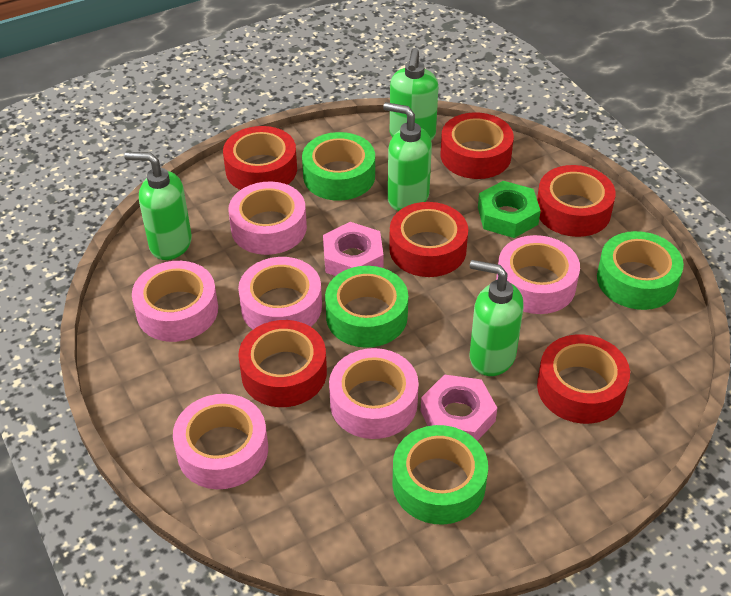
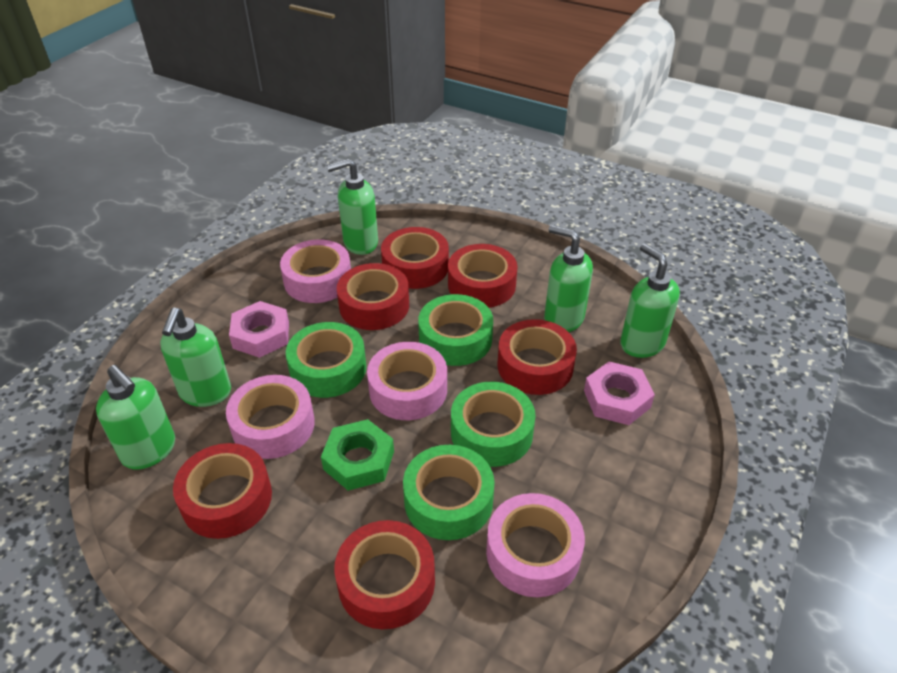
green soap dispenser: [124,152,192,260] [383,102,432,211] [390,48,438,141] [469,260,524,376] = 4 -> [96,365,175,470] [160,308,231,407] [326,158,378,255] [544,225,593,332] [620,244,680,358] = 5
pink tape: [132,261,218,342] [173,394,268,489] [228,182,307,255] [238,257,322,330] [329,348,419,439] [496,235,580,314] = 6 -> [226,375,315,459] [280,240,351,303] [367,342,447,420] [486,493,585,597] = 4

